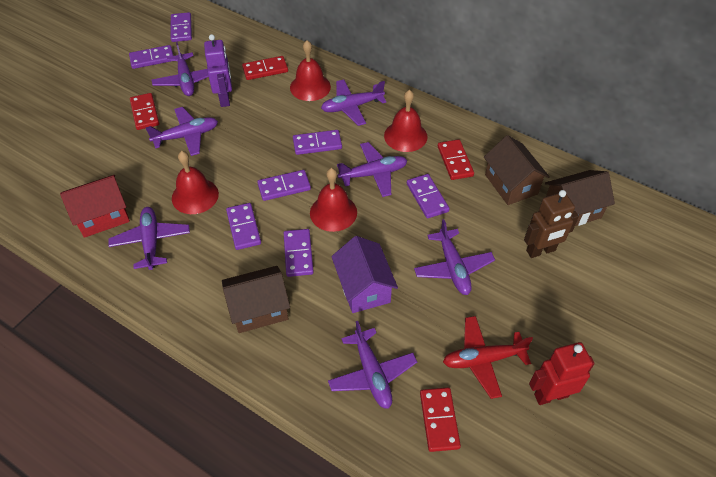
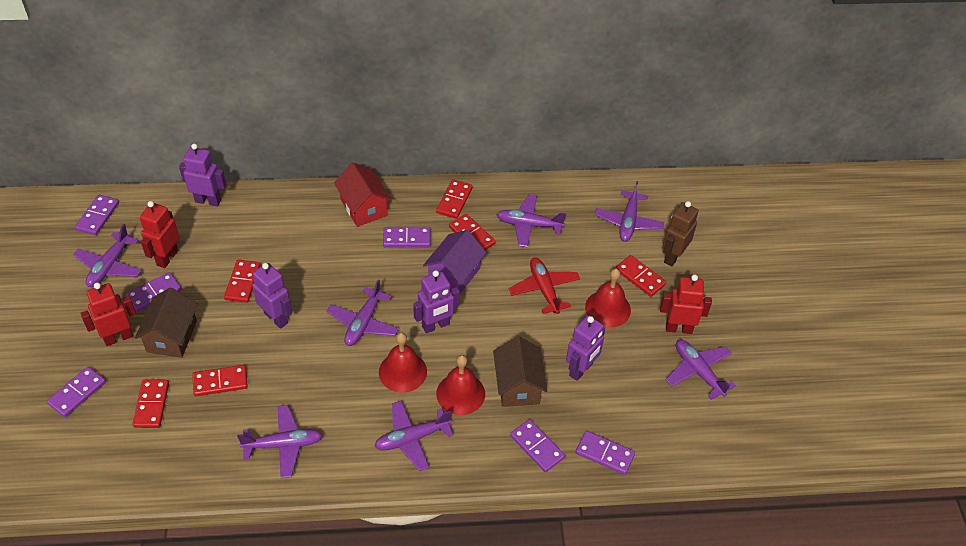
brown house: [222,266,290,333] [484,135,550,205] [545,170,615,226] = 3 -> [135,287,198,358] [493,336,547,407] = 2
purple domino: [129,45,174,69] [171,12,192,42] [226,203,261,250] [257,170,311,201] [284,229,314,277] [293,130,342,155] [407,174,450,218] = 7 -> [47,367,106,417] [75,195,119,235] [125,272,181,312] [383,227,431,247] [510,419,565,472] [576,431,635,475] = 6
purple robot: [204,34,232,107] = 1 -> [179,144,226,207] [252,263,292,329] [413,270,460,333] [566,315,605,381] = 4
red bell: [172,151,219,214] [290,40,331,101] [310,168,357,232] [384,90,427,152] = 4 -> [379,332,427,392] [436,355,485,415] [585,269,631,327] = 3
red domino: [130,93,159,130] [242,56,288,80] [420,388,461,452] [438,139,474,180] = 4 -> [132,379,169,428] [192,365,248,396] [224,259,261,303] [436,179,473,219] [449,214,496,250] [615,255,666,297] = 6
red robot: [529,342,595,405] = 1 -> [80,282,136,346] [140,201,179,268] [660,274,712,334] = 3

